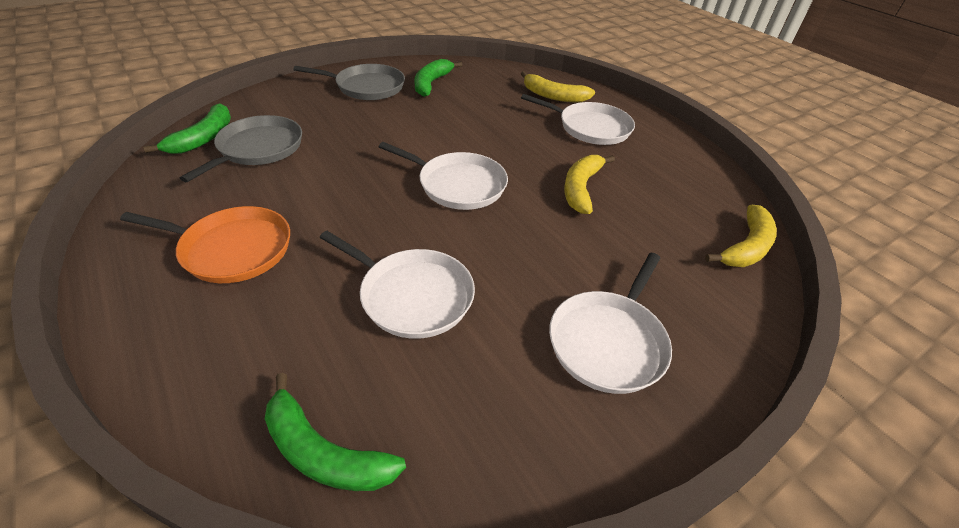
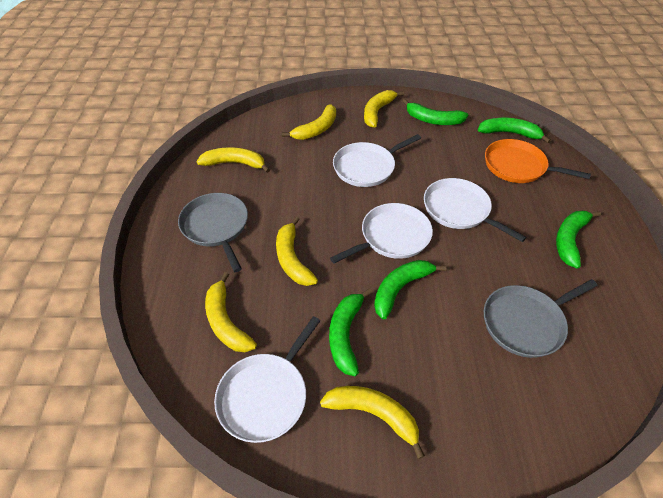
green banana: [143,103,231,154] [265,373,406,491] [414,59,462,97] = 3 -> [329,288,372,376] [374,260,446,320] [403,99,468,125] [478,118,551,143] [556,211,601,269] = 5
yellow banana: [521,71,595,102] [564,155,615,214] [705,205,777,267] = 3 -> [197,148,270,173] [205,272,257,352] [276,217,318,286] [282,104,336,140] [320,386,425,459] [364,90,404,127] = 6

